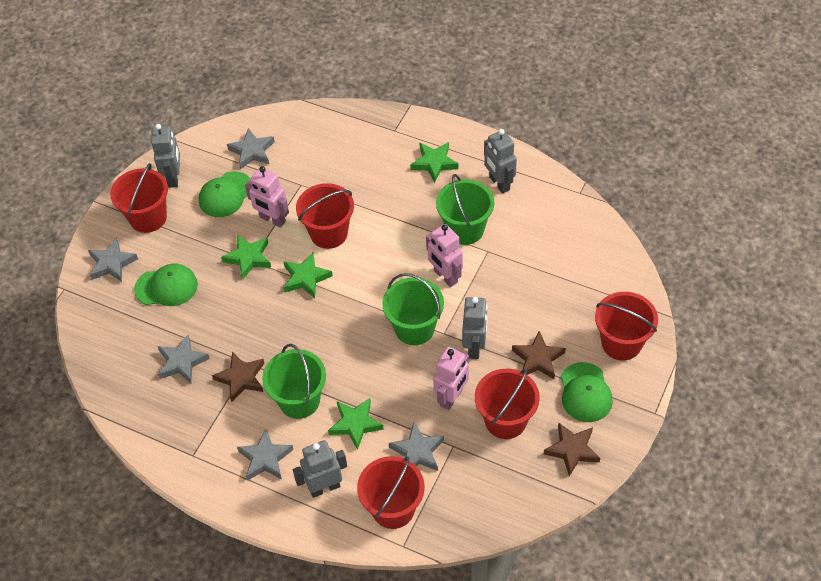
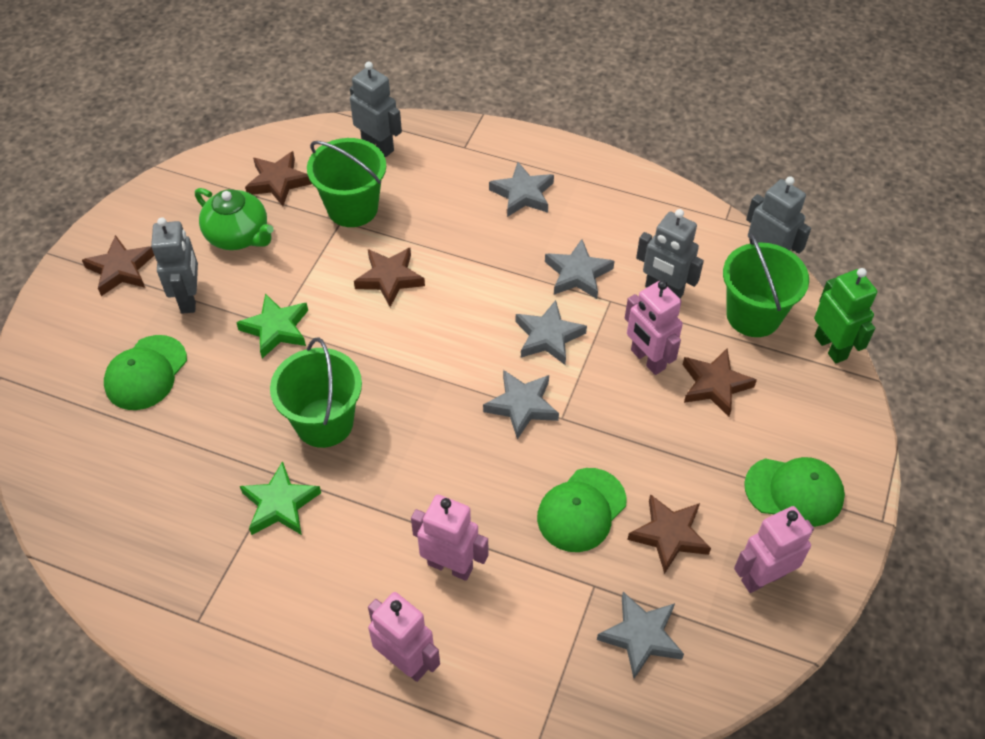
brown star: [212,351,265,402] [512,331,566,379] [544,423,600,476] = 3 -> [82,235,155,296] [245,151,312,206] [354,248,425,307] [627,494,711,574] [683,348,757,417] = 5
green robot: none = 0 -> [814,268,877,363] = 1
green star: [221,234,271,279] [284,252,333,298] [328,398,384,450] [410,142,459,183] = 4 -> [236,293,308,358] [240,461,321,535] = 2
green teapot: none = 0 -> [195,188,274,250] = 1
pink robot: [245,166,289,228] [426,224,463,287] [433,347,469,410] = 3 -> [368,592,440,682] [411,494,488,581] [625,280,683,375] [734,506,814,593] = 4
red bucket: [110,163,168,233] [296,183,354,249] [357,456,425,529] [475,369,540,439] [595,292,658,360] = 5 -> none = 0

